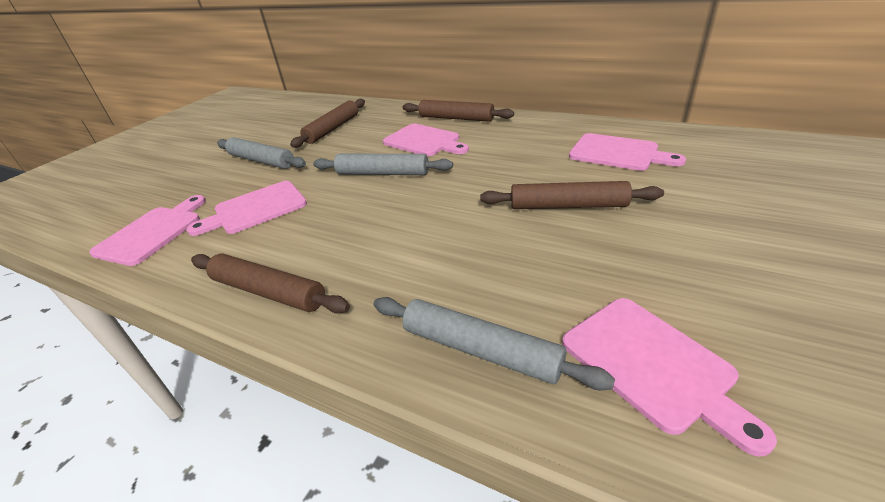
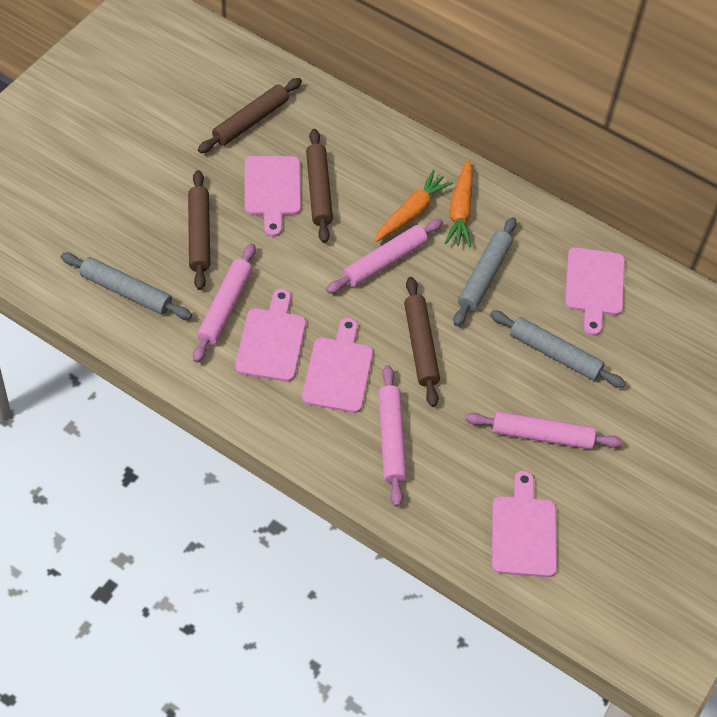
orange carrot: none = 0 -> [374,170,454,242] [445,160,472,247] = 2
pink rolling pin: none = 0 -> [193,243,256,363] [326,219,443,294] [378,365,407,507] [465,411,623,449] = 4

